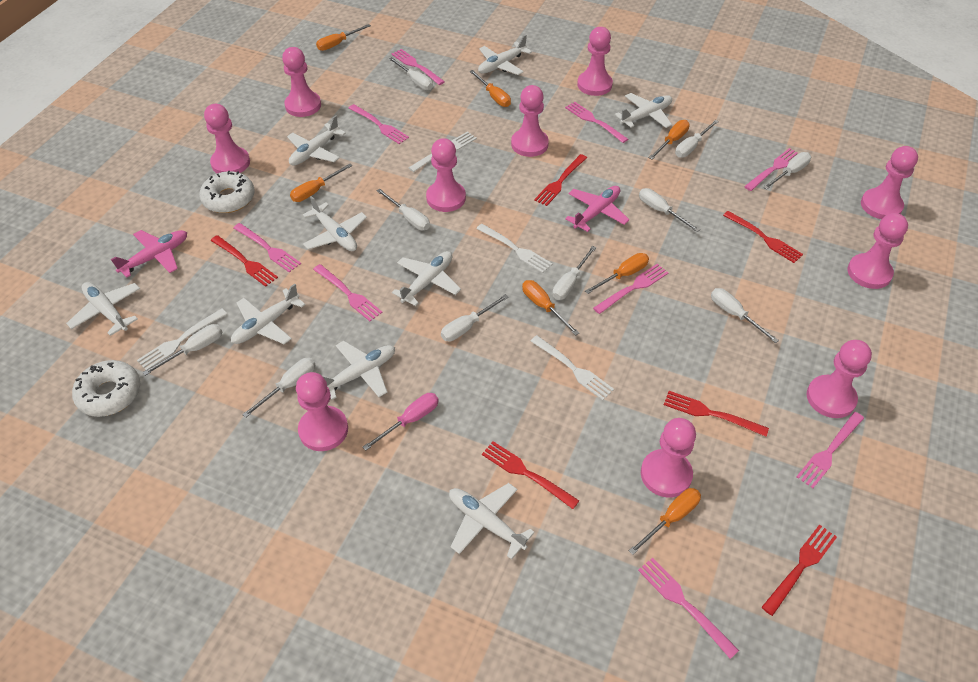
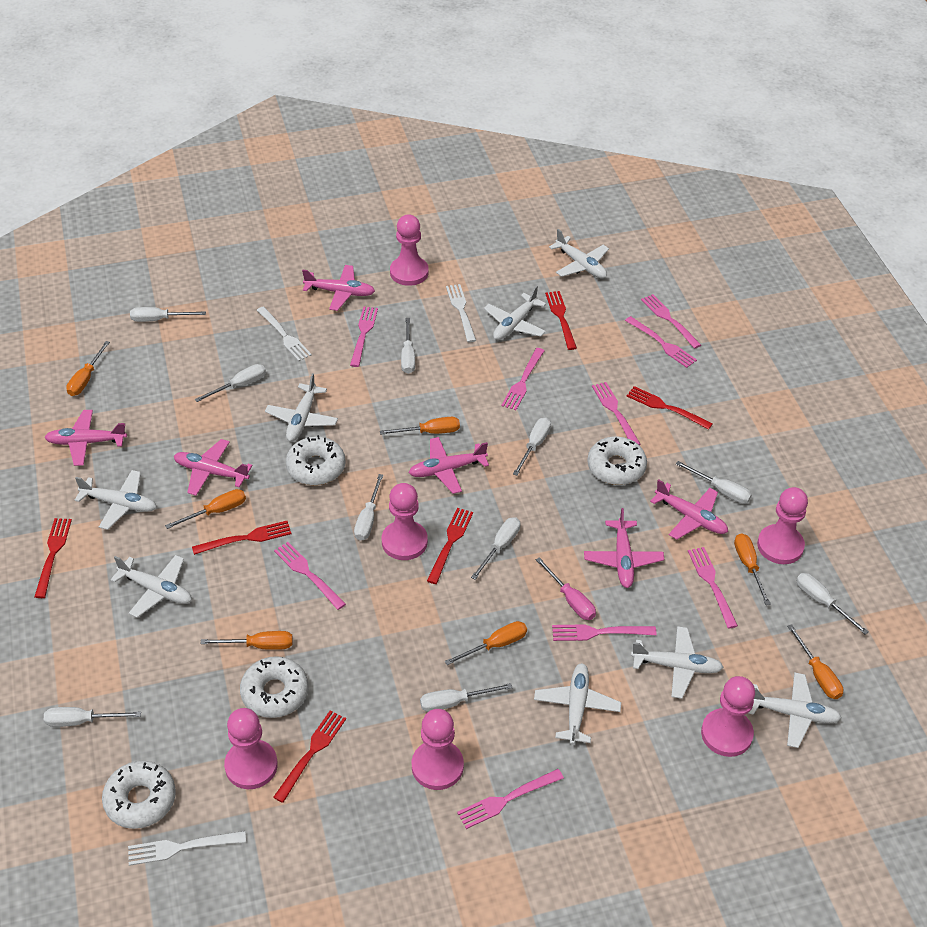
pink pawn: [204,104,250,173] [282,47,321,117] [296,372,348,451] [426,138,466,212] [511,85,549,157] [577,27,613,96] [641,418,696,498] [807,340,872,418] [848,213,908,289] [861,146,918,219] = 10 -> [224,708,278,789] [382,483,428,560] [390,214,429,286] [412,709,464,790] [701,676,755,757] [757,487,808,564] = 6
pink plane: [111,230,187,278] [565,186,629,232] = 2 -> [44,410,127,466] [174,439,252,496] [302,265,375,311] [409,437,489,494] [584,508,664,588] [650,479,728,540] = 6
white donut: [72,360,140,417] [199,171,255,213] = 2 -> [102,761,176,829] [240,656,308,718] [286,435,345,485] [587,436,647,485] = 4
white fork: [137,308,227,370] [409,131,477,172] [476,224,552,273] [531,335,614,400] = 4 -> [128,831,246,866] [256,306,312,361] [446,284,476,342] = 3
white plane: [66,282,140,336] [231,284,306,344] [287,115,346,166] [303,196,367,251] [323,341,395,400] [392,251,461,306] [449,483,535,560] [478,35,532,75] [615,93,672,128] = 9 -> [75,470,157,530] [111,555,192,618] [265,373,338,442] [484,286,546,340] [534,663,621,745] [549,229,609,279] [631,626,724,699] [748,672,842,748] = 8

